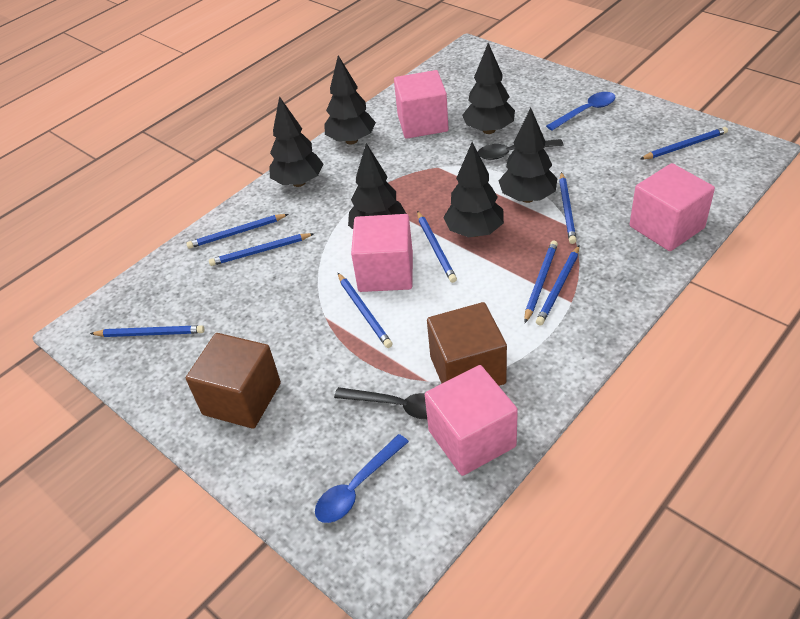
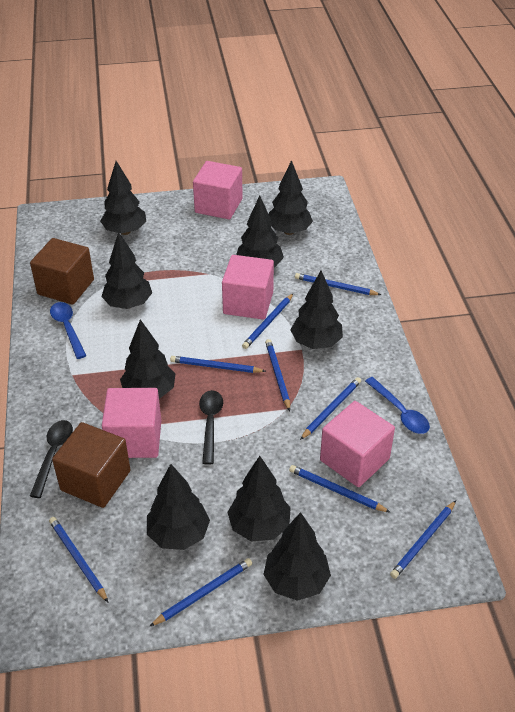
black tree: [269,96,323,187] [324,55,376,144] [348,143,406,229] [443,142,504,238] [462,43,515,134] [499,108,558,203] = 6 -> [100,161,146,235] [101,232,152,309] [120,319,176,399] [147,464,210,550] [227,456,291,542] [236,195,284,267] [263,512,331,601] [269,160,313,235] [291,270,343,349] = 9

